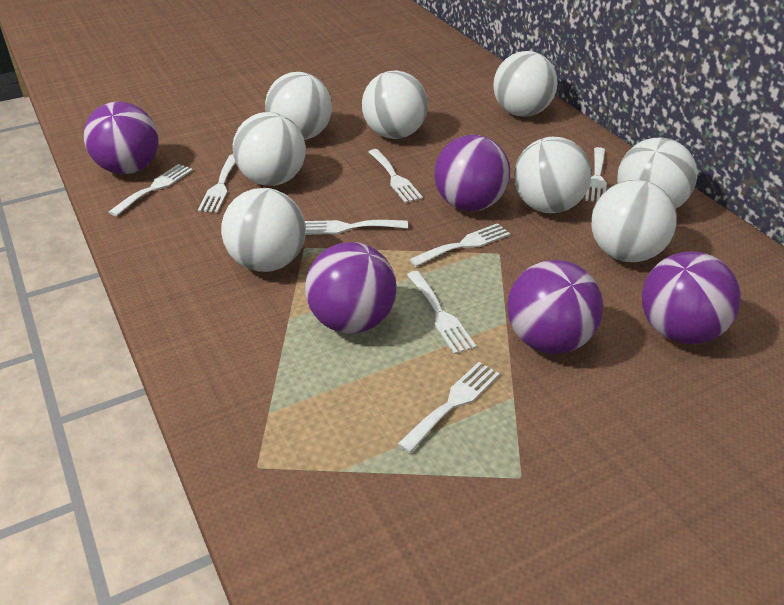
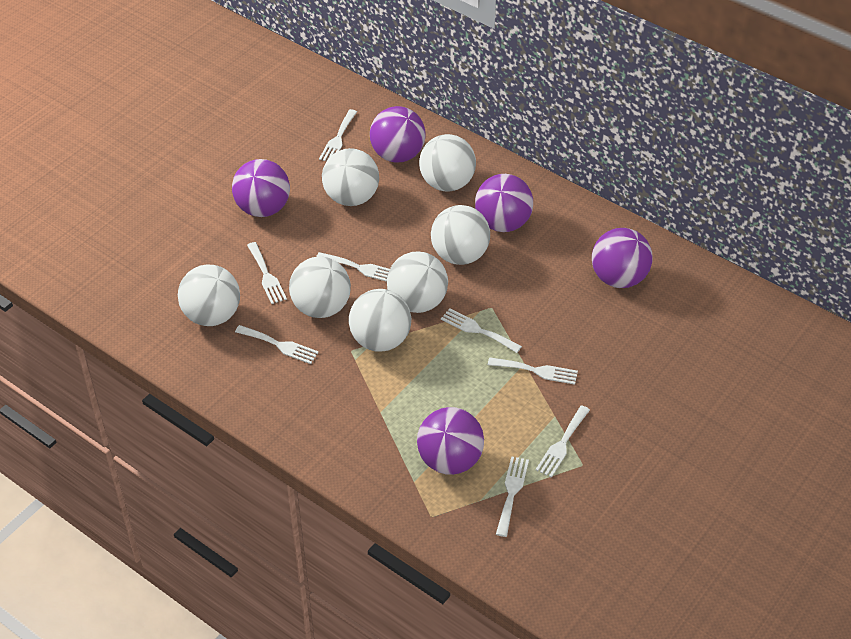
white ball: [221,188,306,272] [233,112,306,186] [265,72,332,140] [362,70,428,139] [493,51,558,117] [514,137,591,213] [591,180,677,262] [617,137,697,209] = 8 -> [178,265,240,326] [289,256,351,318] [322,148,379,206] [349,289,411,352] [387,251,448,313] [419,134,476,192] [431,205,490,265] = 7

